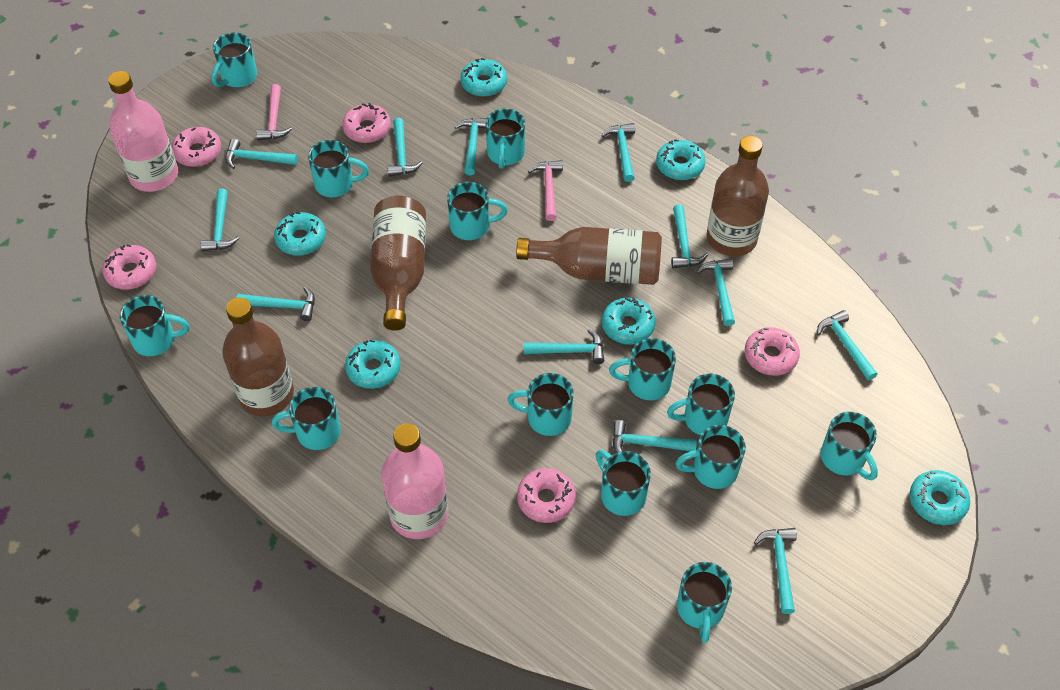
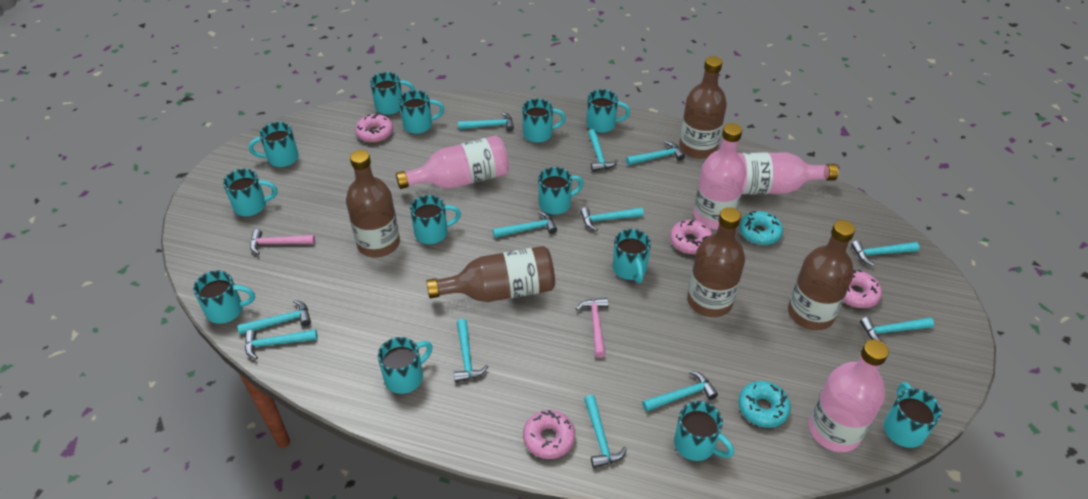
brown bottle: [222,297,294,416] [370,196,426,331] [516,227,662,285] [707,136,769,256] = 4 -> [346,150,400,257] [426,246,555,302] [679,56,727,159] [687,207,745,317] [788,220,855,330] = 5
pink bottle: [108,71,178,192] [381,423,448,539] = 2 -> [396,136,509,189] [693,123,746,229] [737,152,838,195] [809,340,889,452] = 4
pink donut: [103,244,156,290] [172,127,221,167] [342,103,391,143] [517,468,576,523] [745,327,800,376] = 5 -> [355,114,393,143] [523,410,575,459] [670,220,712,254] [843,269,882,308] = 4
turquoise donut: [274,212,326,256] [345,339,400,389] [460,58,507,96] [602,297,656,344] [656,139,706,180] [910,470,970,525] = 6 -> [738,381,791,428] [739,211,783,245] = 2

